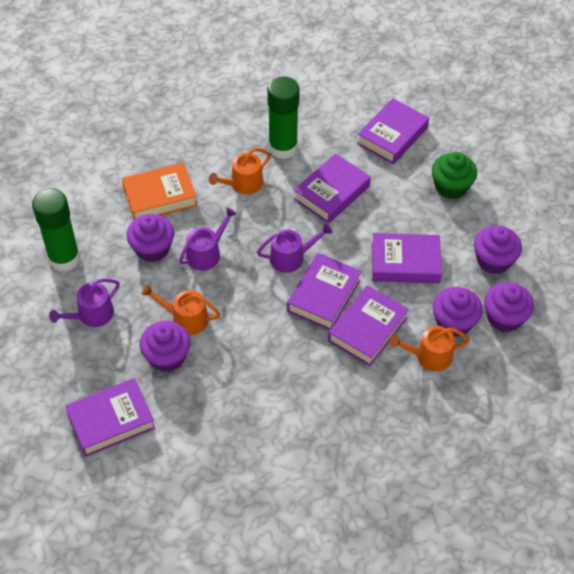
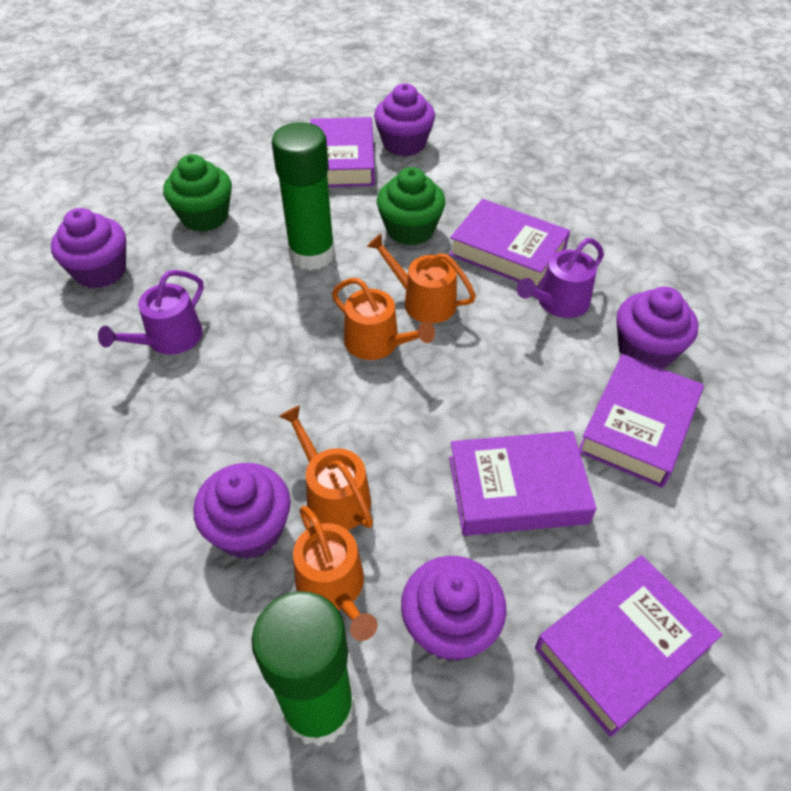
green cupcake: [432,152,477,199] = 1 -> [163,154,232,232] [377,167,445,245] = 2
orange book: [122,163,197,220] = 1 -> none = 0
orange watering can: [142,284,220,335] [209,148,271,194] [389,326,470,371] = 3 -> [279,405,373,530] [293,506,378,641] [332,278,435,360] [367,234,476,324] = 4
purple book: [65,378,155,457] [287,253,362,330] [294,153,371,224] [328,285,409,366] [357,98,429,164] [372,233,442,283] = 6 -> [310,117,375,187] [449,199,570,289] [449,431,597,536] [535,555,723,737] [579,354,704,488] = 5
purple watering can: [49,279,120,327] [179,208,237,271] [257,223,332,273] = 3 -> [98,270,204,355] [517,238,604,318] = 2

